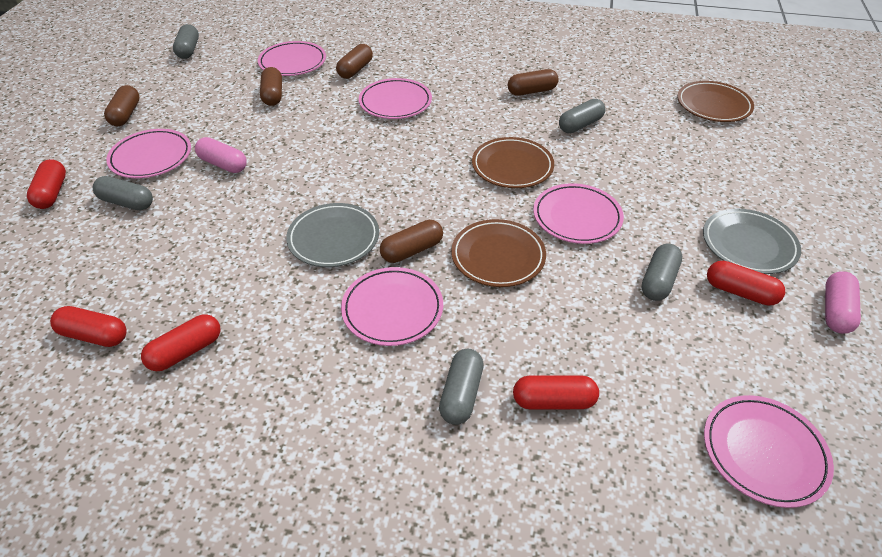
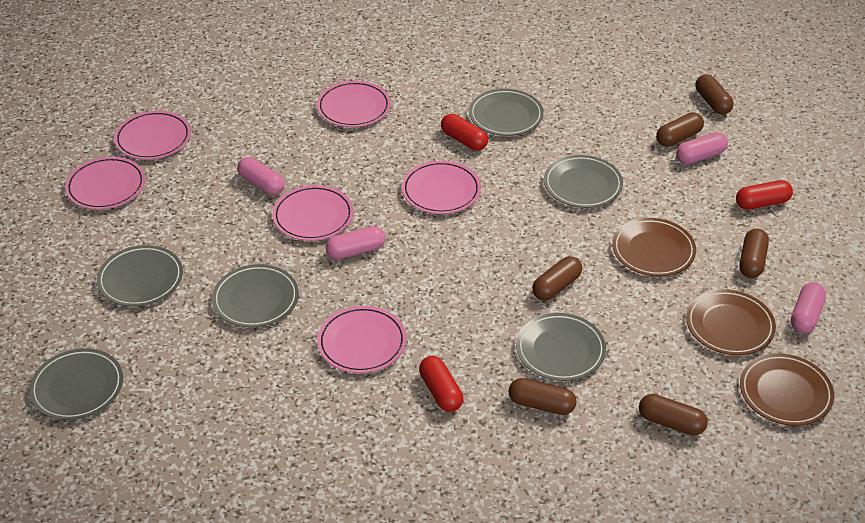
brown capsule: [104,85,140,126] [260,67,282,106] [336,44,373,79] [380,220,443,263] [508,69,559,96] = 5 -> [508,378,577,415] [532,256,582,301] [639,394,708,436] [656,112,704,147] [696,74,734,115] [739,229,769,278] = 6
grey capsule: [93,176,153,211] [173,24,199,59] [439,349,484,425] [559,99,605,133] [641,244,682,301] = 5 -> none = 0
grey plate: [286,203,379,267] [703,209,801,274] = 2 -> [29,348,123,420] [97,245,183,307] [212,264,299,328] [469,89,544,136] [516,313,606,381] [544,155,623,208] = 6
pink capsule: [195,137,247,173] [825,271,861,334] = 2 -> [237,157,285,195] [326,226,385,259] [676,132,728,164] [791,282,826,334] = 4
red capsule: [27,159,66,209] [50,306,127,347] [141,314,220,371] [513,375,599,409] [707,261,785,306] = 5 -> [419,356,463,412] [441,114,488,151] [736,180,793,210] = 3

